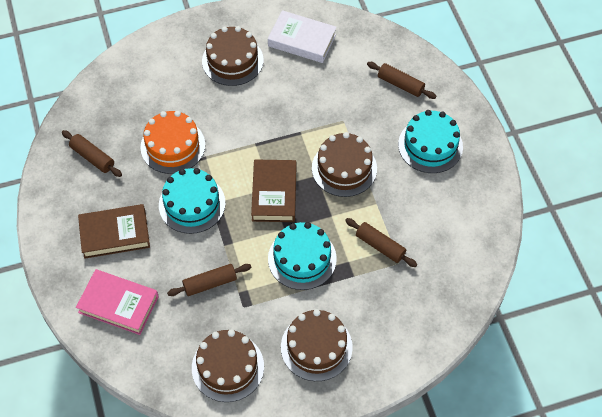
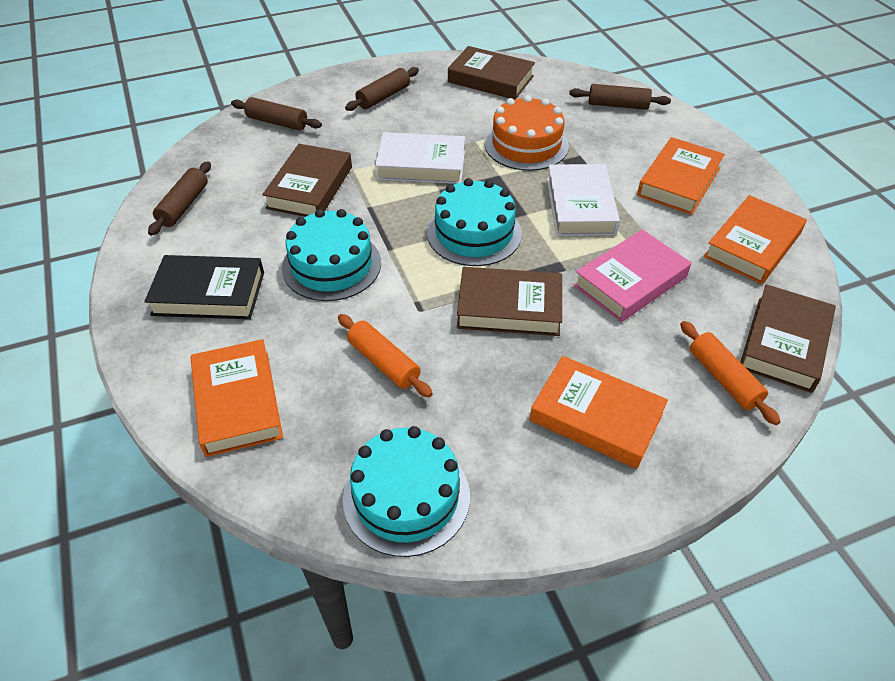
black book: none = 0 -> [144,255,264,319] = 1
brown book: [78,204,150,259] [251,160,296,222] = 2 -> [262,144,352,217] [448,46,535,99] [457,267,562,336] [741,284,836,393] = 4
brown cake: [192,330,264,402] [202,26,263,86] [281,309,353,381] [312,132,377,197] = 4 -> none = 0
orange book: none = 0 -> [190,339,283,457] [530,356,668,469] [637,137,725,215] [704,195,807,284] = 4
orange rolling pin: none = 0 -> [338,314,433,398] [680,321,781,425] = 2
white book: [268,10,337,63] = 1 -> [375,132,465,184] [547,164,620,236] = 2

